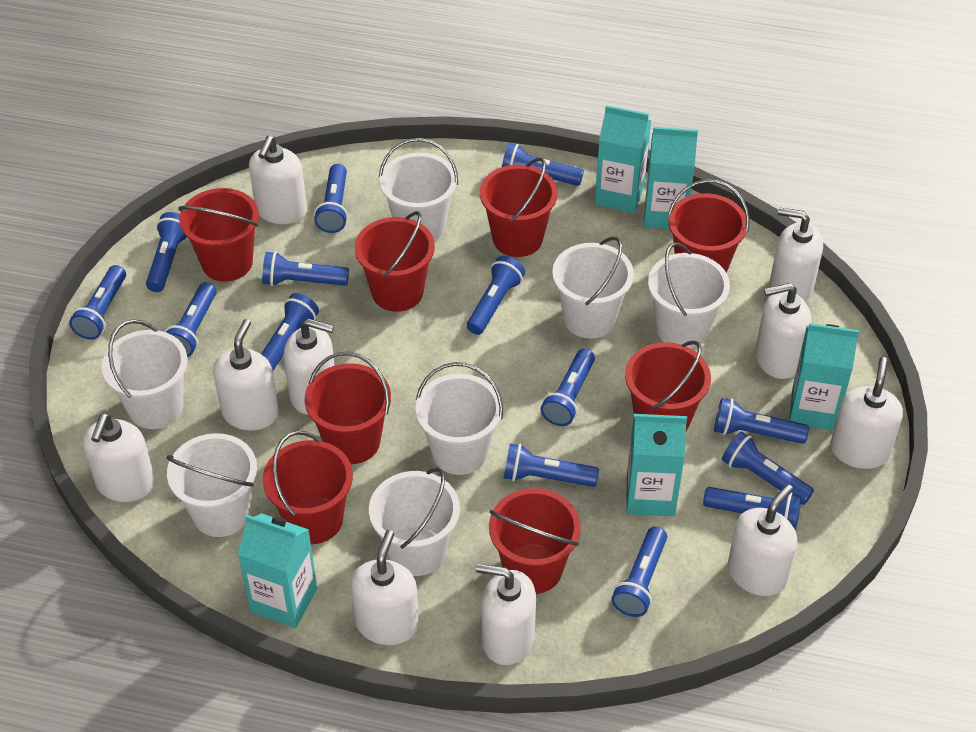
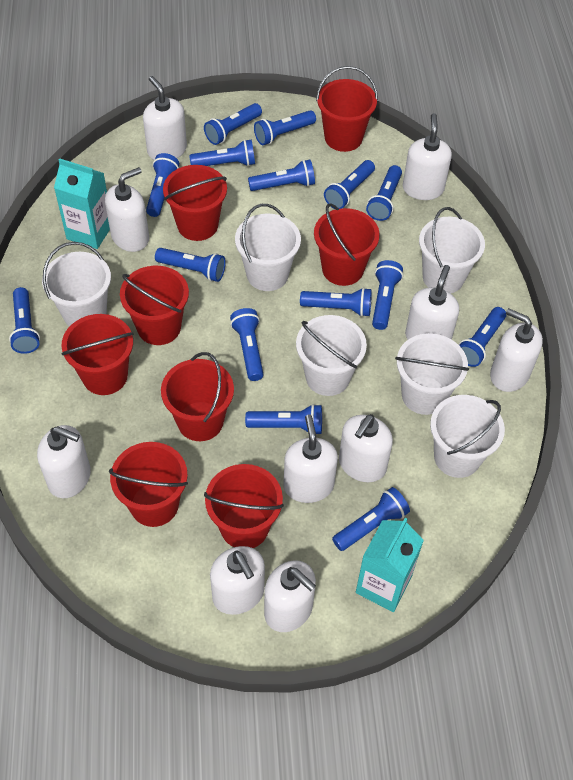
blue flashlight: [69,265,126,340] [146,212,188,292] [165,282,217,357] [261,293,319,371] [262,251,349,286] [314,164,348,233] [467,256,525,335] [502,143,584,186] [504,443,599,487] [540,349,595,426] [611,527,667,617] [703,487,801,531] [714,398,809,444] [722,431,814,505] = 14 -> [9,287,40,354] [146,153,179,217] [155,248,226,282] [189,139,255,166] [204,103,262,145] [230,308,264,381] [245,404,322,434] [248,160,315,191] [254,110,316,145] [300,288,372,317] [324,160,375,209] [332,487,410,551] [366,165,402,221] [372,260,403,330] [459,307,506,367] = 15
turquoise carton: [238,513,317,628] [595,105,651,213] [626,414,687,517] [644,127,698,229] [789,323,859,430] = 5 -> [54,158,110,249] [356,518,424,612] = 2
white bucket: [101,320,187,429] [167,433,257,537] [369,467,460,576] [379,138,458,241] [416,362,503,475] [552,237,634,339] [648,242,730,348] = 7 -> [42,242,111,327] [235,204,301,291] [296,315,367,396] [395,333,469,415] [419,207,485,293] [430,395,505,478] = 6

